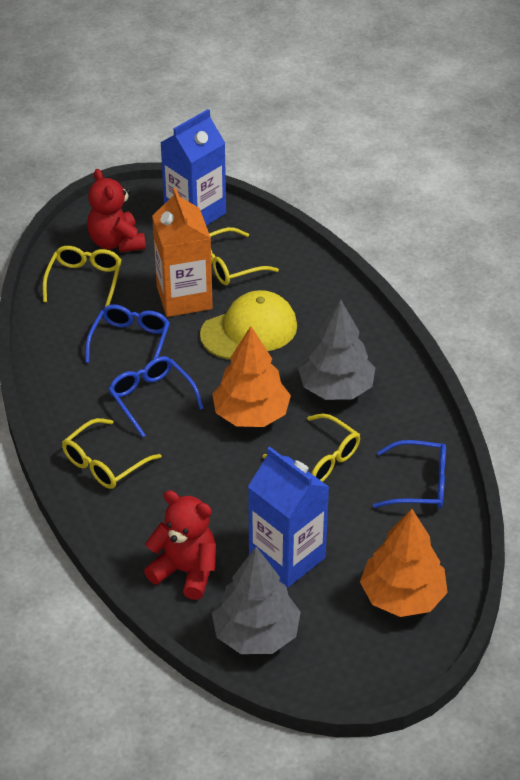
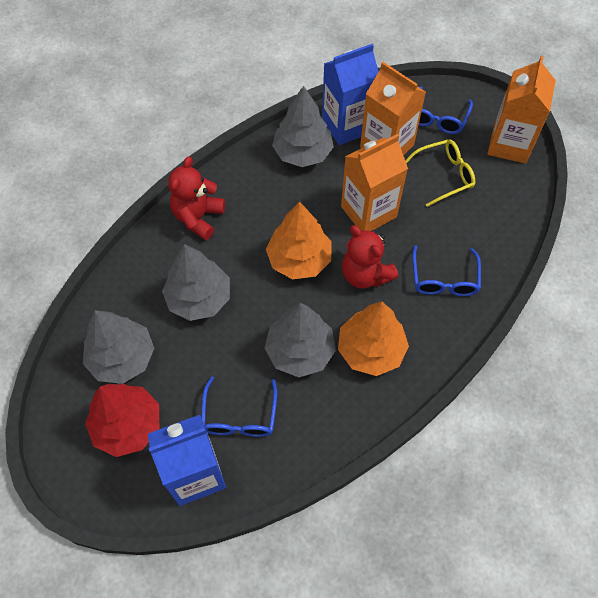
grey tree: [212,547,301,654] [298,300,375,400] = 2 -> [83,310,154,384] [162,244,230,321] [264,303,336,377] [272,86,334,167] = 4
orange carton: [152,188,213,317] = 1 -> [341,134,408,231] [360,62,426,155] [488,56,556,164] = 3
red tree: none = 0 -> [85,383,159,457] = 1
yellow cap: [200,290,297,359] = 1 -> none = 0
yellow glasses: [43,246,122,307] [62,418,162,489] [209,227,279,285] [263,414,360,482] = 4 -> [405,139,475,207] = 1

